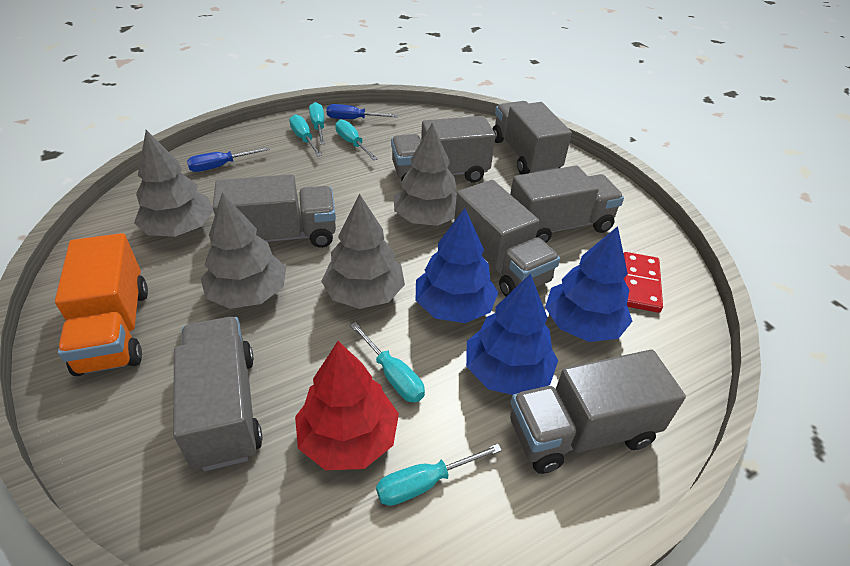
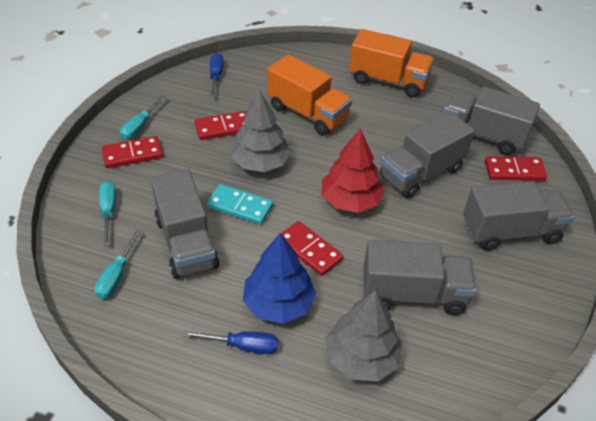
blue tree: [416,208,498,323] [466,273,558,395] [545,226,633,342] = 3 -> [243,233,316,324] = 1
grey tree: [134,130,213,237] [201,192,286,309] [321,194,405,309] [394,123,457,226] = 4 -> [230,90,291,172] [326,290,403,382] = 2
grey truck: [173,317,263,471] [213,174,336,248] [391,116,495,183] [454,180,560,296] [492,101,572,175] [510,165,624,243] [510,350,686,474] = 7 -> [151,169,219,279] [364,240,477,315] [380,112,475,198] [443,87,540,155] [463,181,574,251] = 5
orange truck: [55,233,148,376] = 1 -> [267,54,352,136] [349,29,434,98] = 2
red domino: [624,252,663,313] = 1 -> [102,136,163,168] [195,111,247,140] [281,221,343,276] [485,156,547,181] = 4
turquoise domino: none = 0 -> [207,184,273,225] = 1
turquoise screwdriver: [289,114,322,157] [309,102,325,144] [335,119,378,160] [350,322,425,403] [376,444,502,506] = 5 -> [94,229,142,299] [99,181,116,246] [120,95,166,140] = 3

